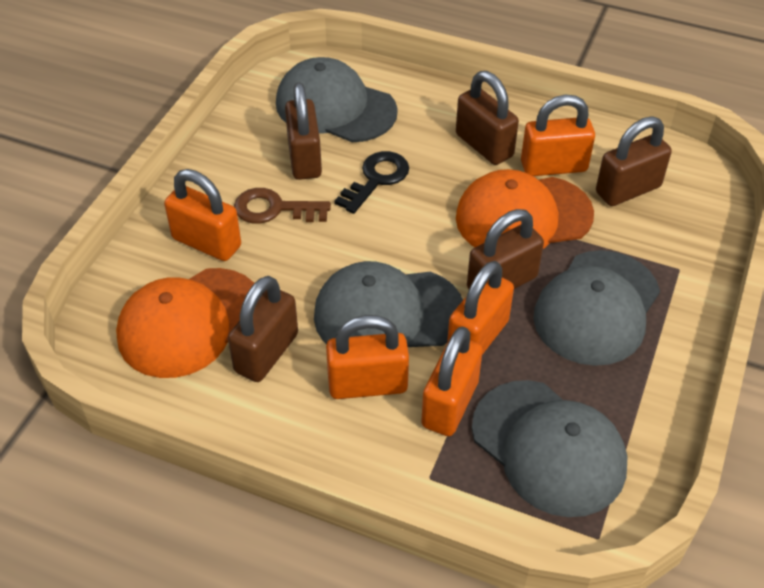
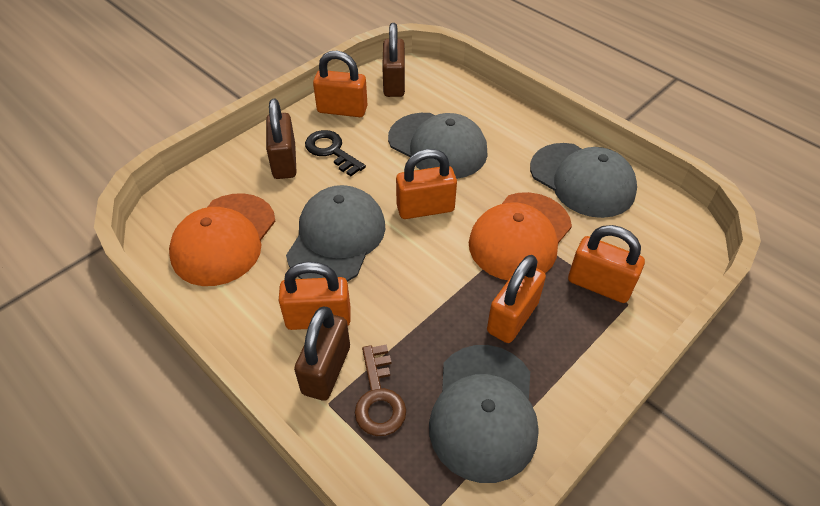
brown padlock: [228,276,298,382] [285,82,322,180] [456,71,519,165] [467,209,544,289] [596,116,672,206] = 5 -> [266,99,297,179] [294,306,350,401] [382,23,405,97] = 3

